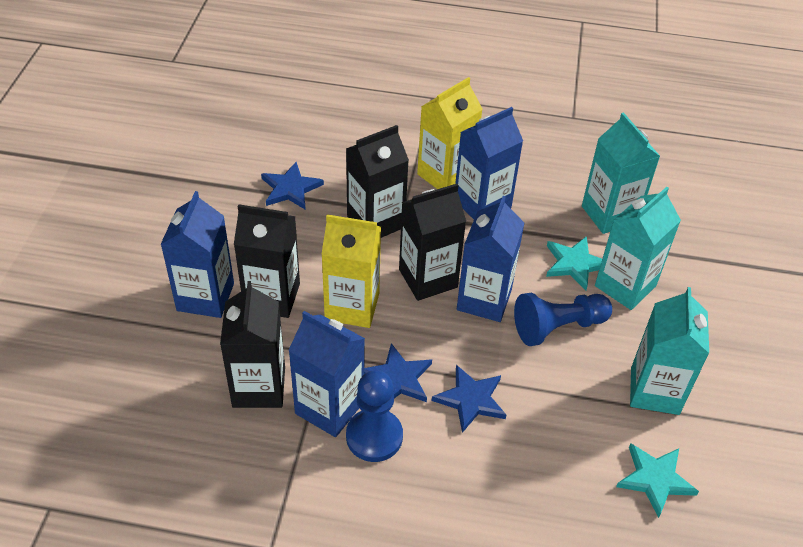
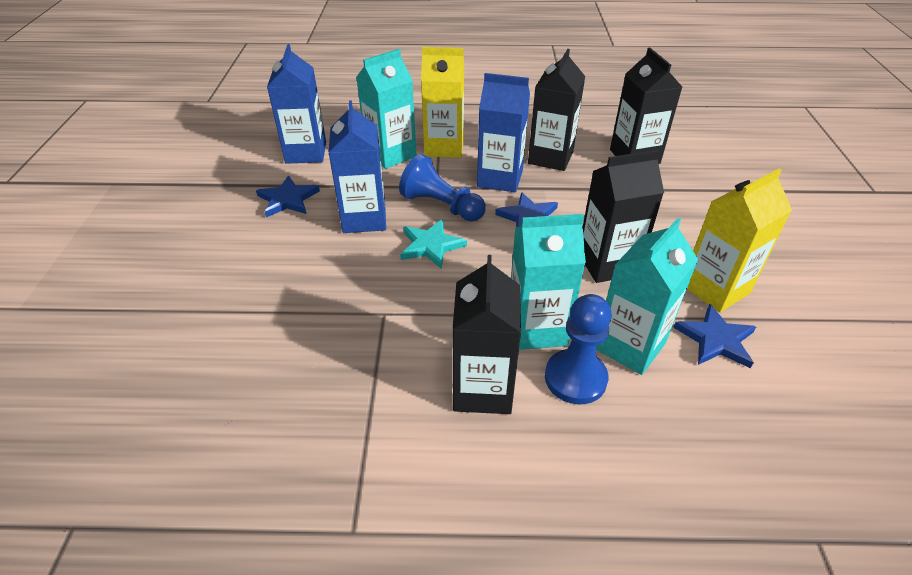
blue carton: [160,191,234,318] [288,311,365,437] [455,107,523,219] [457,196,524,322] = 4 -> [267,44,326,164] [328,100,386,233] [477,73,530,192] = 3
turquoise star: [546,236,602,290] [616,443,699,518] = 2 -> [400,219,467,269] = 1

